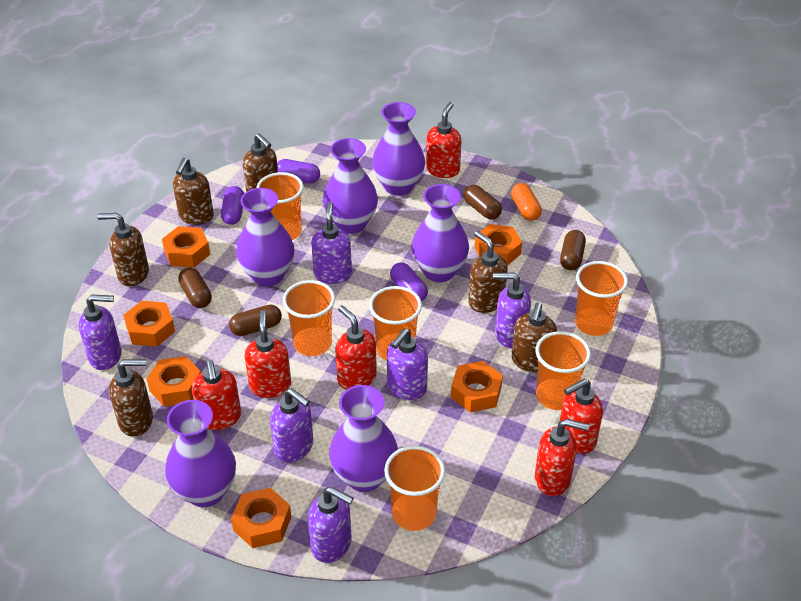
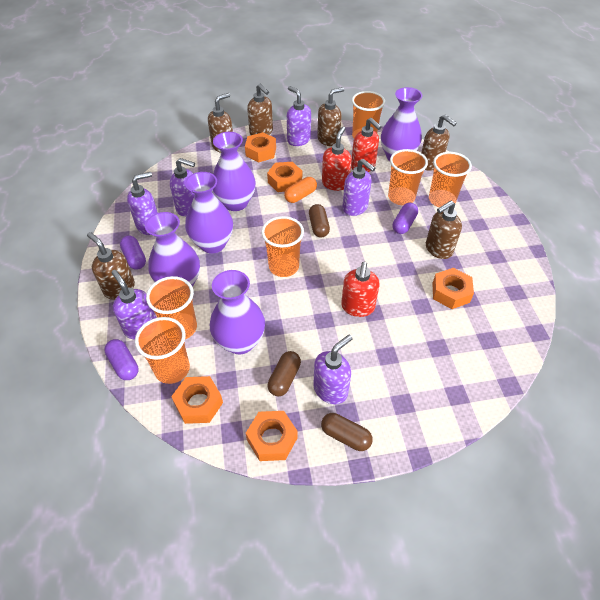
brown capsule: [178,267,212,308] [229,305,282,336] [463,185,502,220] [560,230,586,270] = 4 -> [268,351,301,397] [309,204,330,237] [321,413,373,451] = 3
orange nut: [123,301,175,347] [147,356,201,407] [162,226,210,268] [231,488,291,548] [451,361,503,413] [475,224,522,266] = 6 -> [171,376,223,424] [245,132,276,162] [246,411,298,461] [267,162,302,192] [432,268,474,309] = 5
purple vase: [165,400,236,507] [236,188,294,286] [323,138,378,234] [329,385,398,492] [372,102,425,196] [411,184,469,282] = 6 -> [145,212,200,287] [185,172,233,254] [210,270,265,354] [213,132,256,211] [381,87,423,161] = 5
red soap dispenser: [192,359,241,430] [245,310,291,398] [335,305,377,390] [426,102,461,178] [535,419,590,496] [560,379,603,454] = 6 -> [322,126,352,191] [341,261,380,317] [351,118,381,172] = 3

